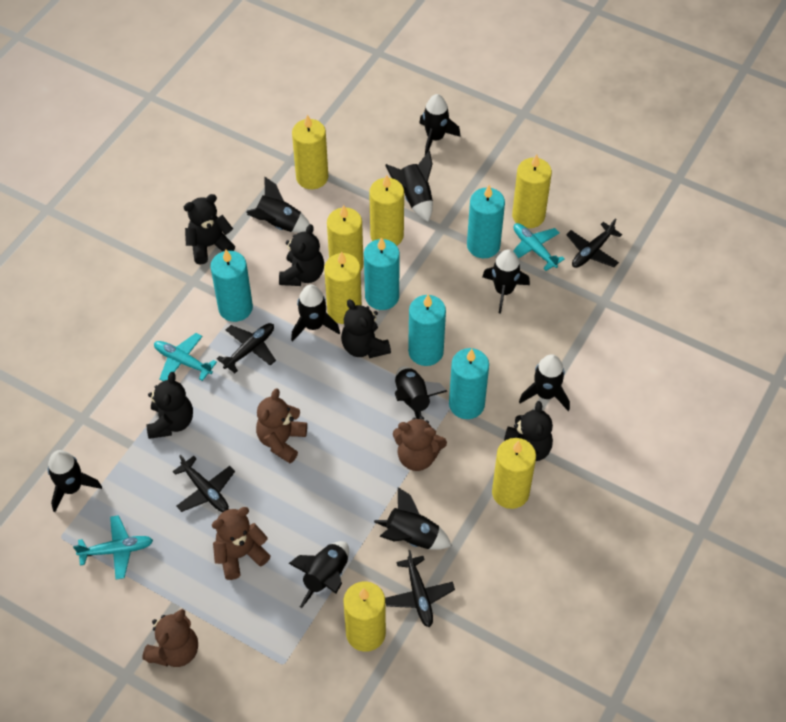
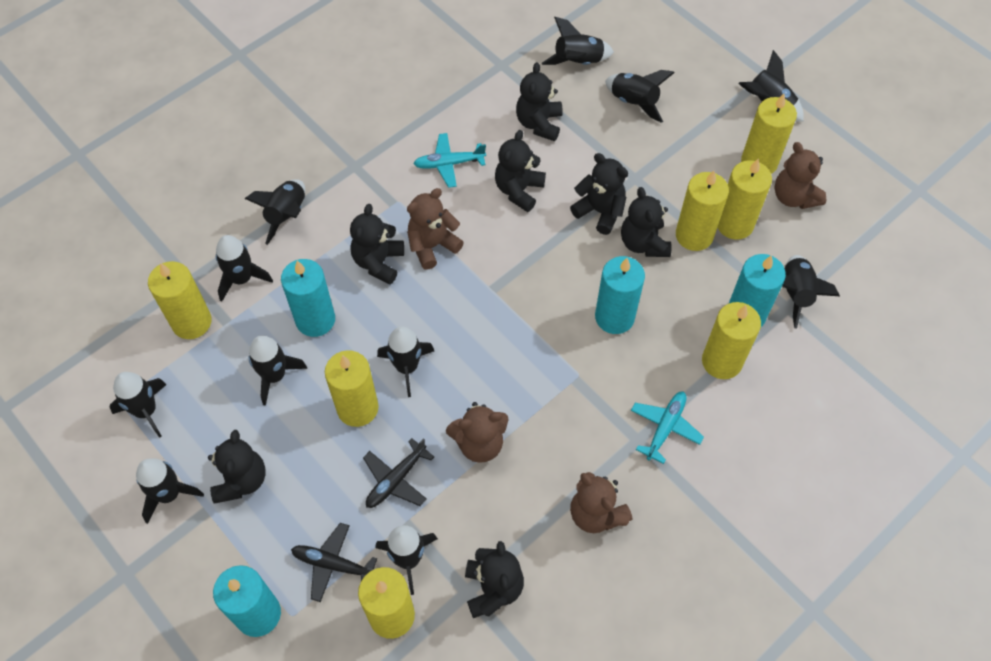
black plane: [173,454,235,512] [217,323,276,373] [385,550,455,627] [566,218,622,268] = 4 -> [291,523,377,602] [363,438,434,508] = 2
black rocket: [48,450,102,512] [246,176,310,233] [288,541,349,608] [291,285,340,341] [374,487,452,550] [385,151,433,222] [395,366,447,419] [419,94,461,155] [483,249,530,314] [519,354,570,411] = 10 -> [110,372,167,438] [136,458,204,524] [216,235,273,302] [245,179,305,245] [248,335,307,406] [375,525,438,595] [377,326,434,397] [542,17,614,65] [605,70,675,123] [738,50,804,121] [782,255,840,329] = 11
black teddy bear: [147,372,193,439] [184,194,235,264] [279,224,324,286] [341,299,391,358] [504,401,553,461] = 5 -> [208,430,265,504] [350,204,404,284] [465,541,524,618] [495,130,546,212] [516,62,563,141] [570,153,628,235] [621,187,672,257] = 7
turquoise candle: [210,249,253,322] [364,237,400,310] [408,295,446,366] [449,348,489,419] [467,185,505,258] = 5 -> [213,565,281,637] [281,259,335,337] [595,256,645,334] [729,254,786,327] = 4
turquoise plane: [73,515,153,580] [154,333,217,381] [513,223,565,271] = 3 -> [413,133,486,188] [631,392,704,464] = 2

